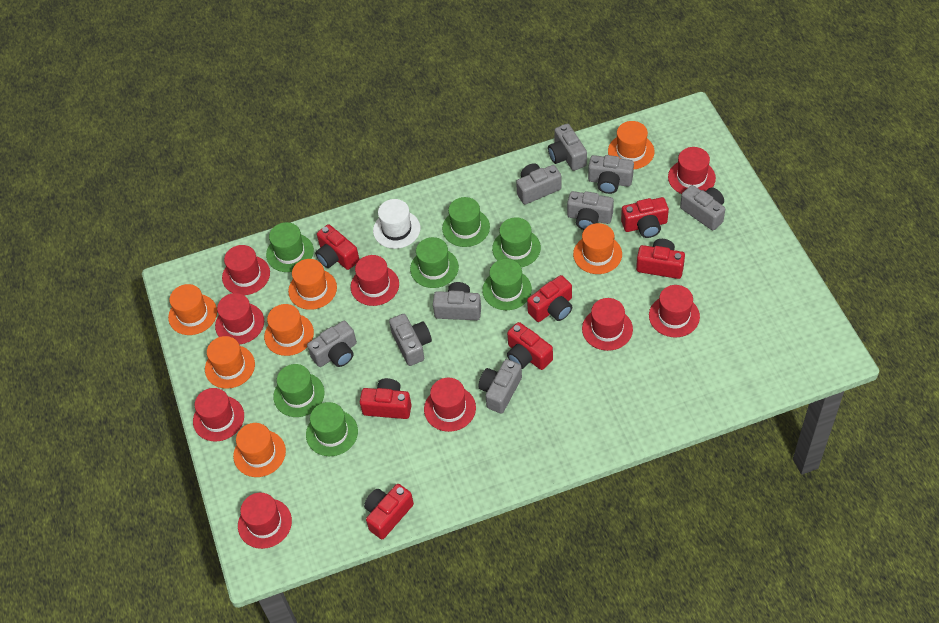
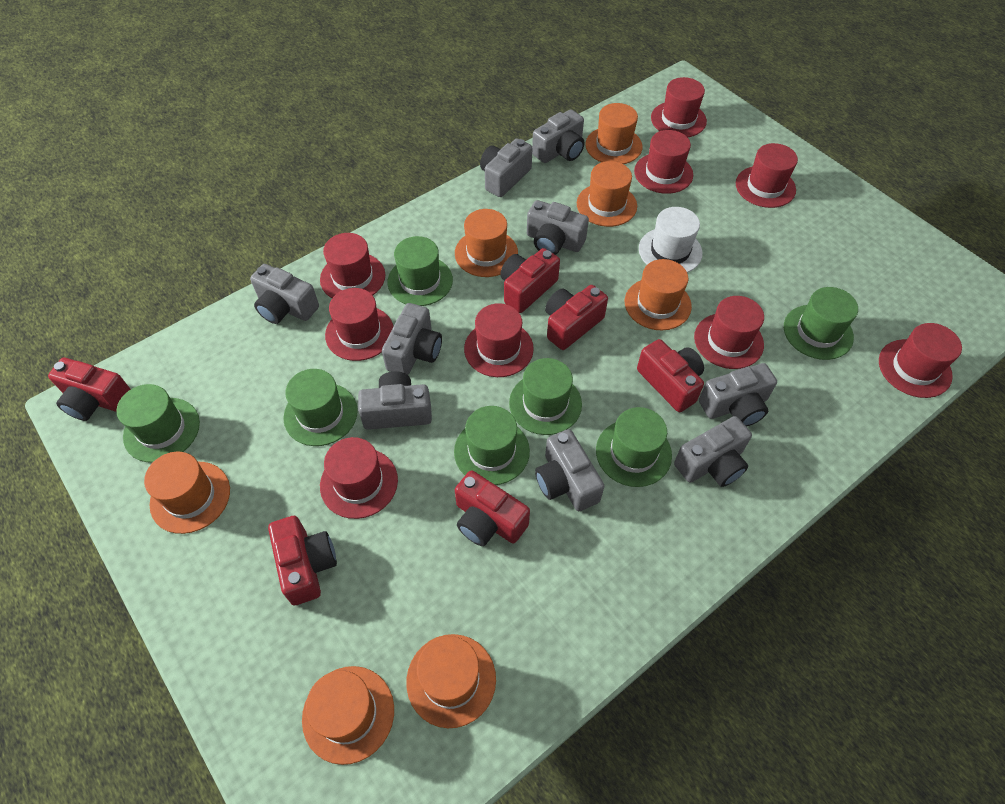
red camera: [315,224,359,270] [360,378,412,419] [364,484,414,539] [507,322,553,370] [527,275,572,322] [621,197,669,238] [636,239,685,279] = 7 -> [48,358,131,421] [268,516,337,605] [455,470,530,546] [500,248,560,313] [545,285,608,350] [637,339,704,412] = 6

